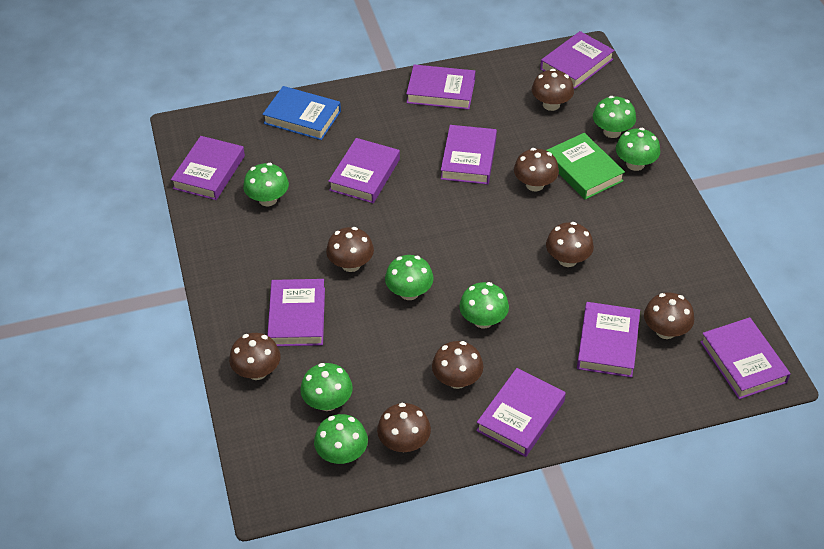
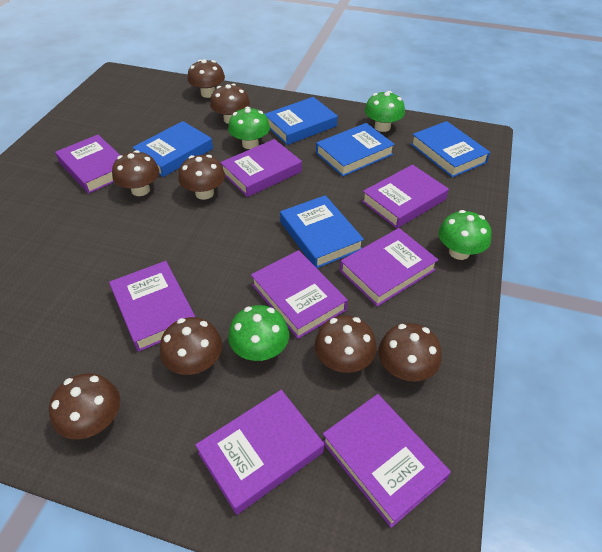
blue book: [262,86,341,140] = 1 -> [132,121,213,177] [265,97,338,145] [280,195,364,268] [316,123,395,176] [411,121,490,177] = 5
green book: [546,133,625,200] = 1 -> none = 0
green mushroom: [243,163,289,206] [300,363,353,411] [314,414,368,464] [385,255,434,300] [459,282,509,329] [593,96,636,138] [616,128,660,171] = 7 -> [228,107,270,149] [228,305,289,361] [365,91,405,132] [438,210,492,260] = 4
purple book: [171,136,245,200] [267,279,325,346] [328,138,400,203] [406,65,475,110] [441,125,497,184] [476,368,566,457] [540,31,615,89] [577,302,640,378] [700,317,791,399] = 9 -> [55,135,120,194] [109,261,196,352] [195,390,324,515] [220,139,302,197] [251,250,348,339] [323,394,451,528] [340,228,438,307] [362,165,449,228] = 8

